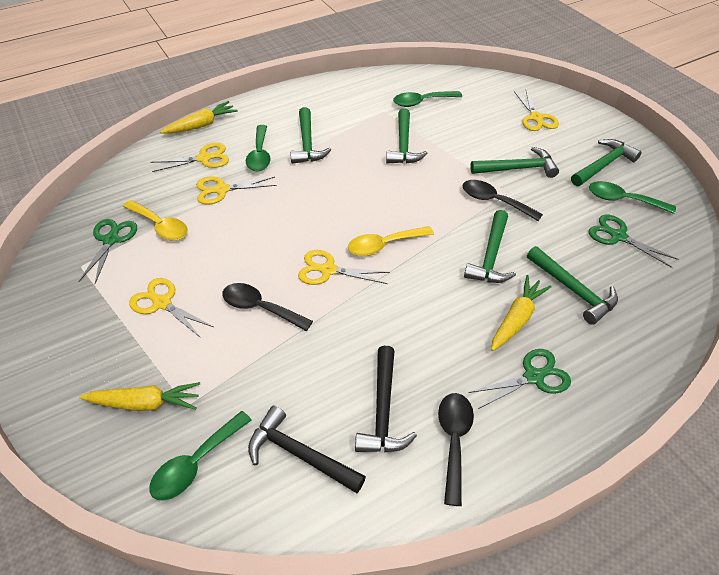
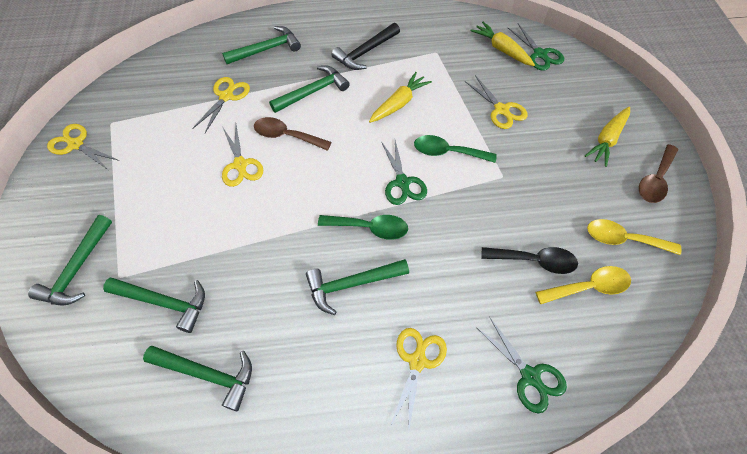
black hammer: [248,405,366,493] [355,346,417,452] = 2 -> [331,23,400,70] = 1
black spoon: [222,283,313,331] [438,393,474,506] [462,180,543,221] = 3 -> [481,247,578,274] = 1
brown spoon: none = 0 -> [254,117,332,151] [639,144,678,203] = 2
green spoon: [149,411,252,501] [246,125,271,172] [393,91,462,107] [589,181,676,214] = 4 -> [318,215,408,240] [414,135,497,163] = 2

